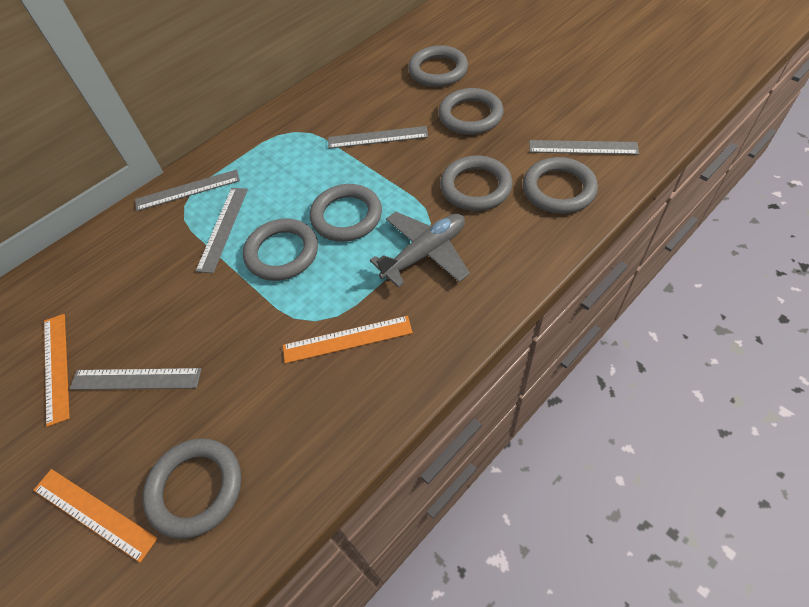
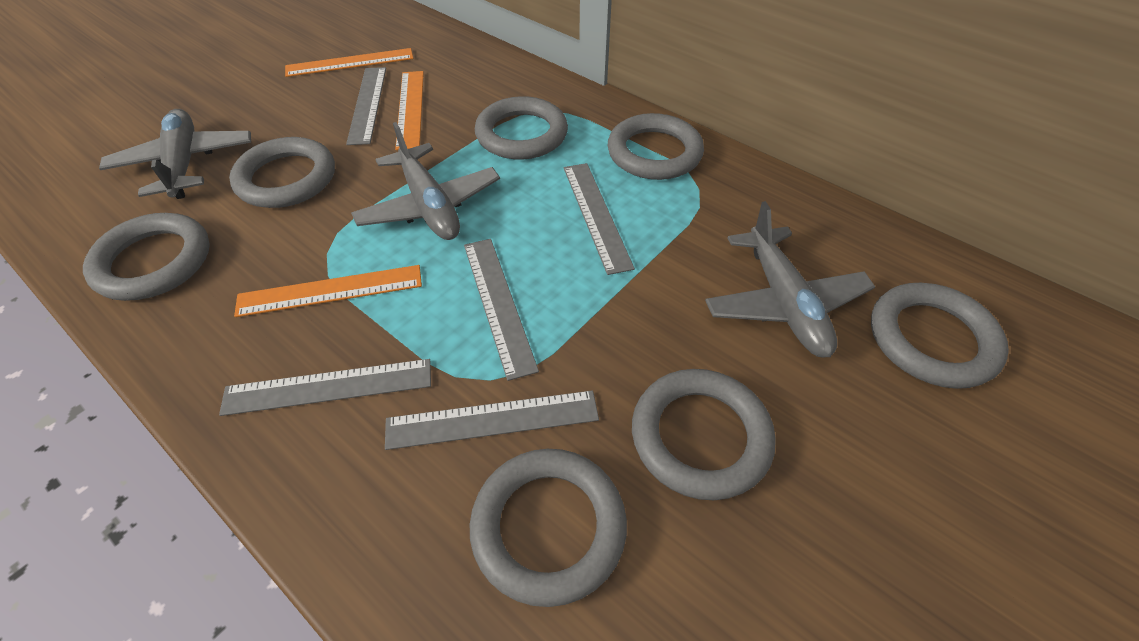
grey plane: [370,212,470,288] = 1 -> [99,109,251,199] [351,122,500,240] [705,201,875,357] = 3

